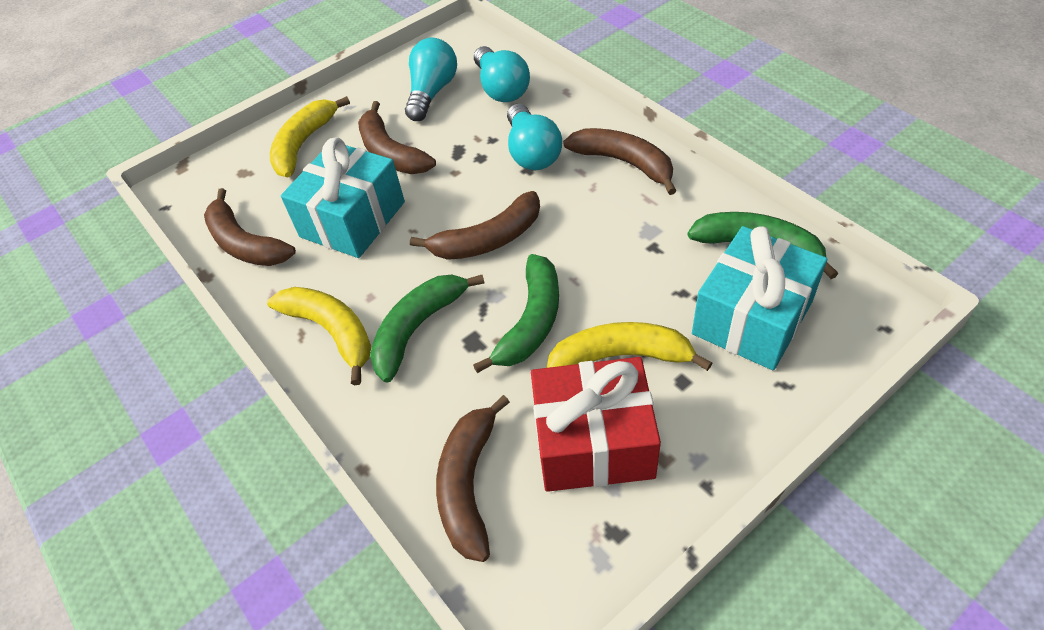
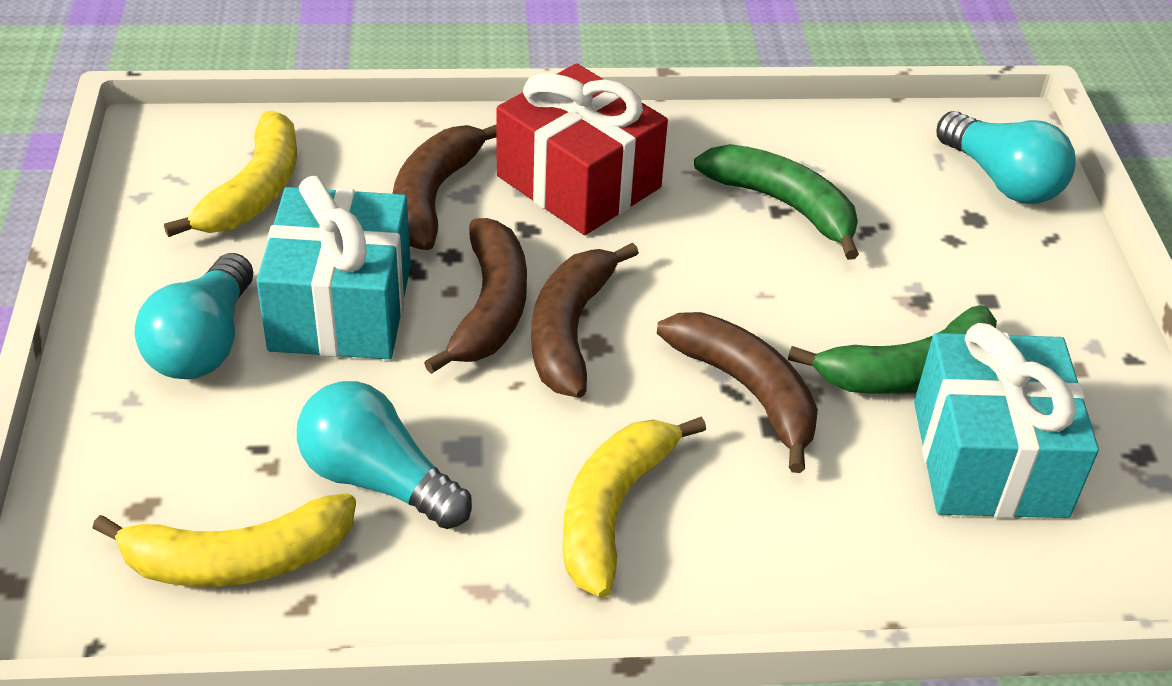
brown banana: [204,188,296,266] [358,101,436,174] [410,191,540,260] [436,395,510,562] [563,128,677,195] = 5 -> [392,124,497,250] [424,218,527,374] [532,242,639,398] [657,312,818,473] = 4
green banana: [370,275,484,383] [473,254,559,373] [687,212,838,279] = 3 -> [694,144,859,260] [788,305,997,394] = 2

